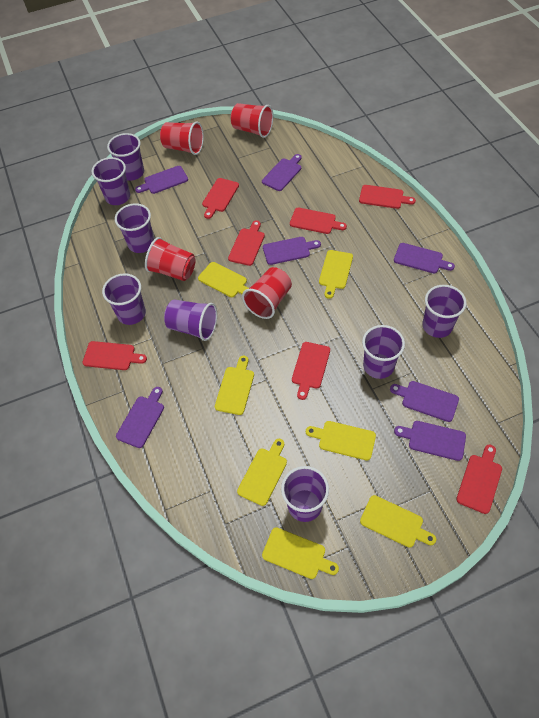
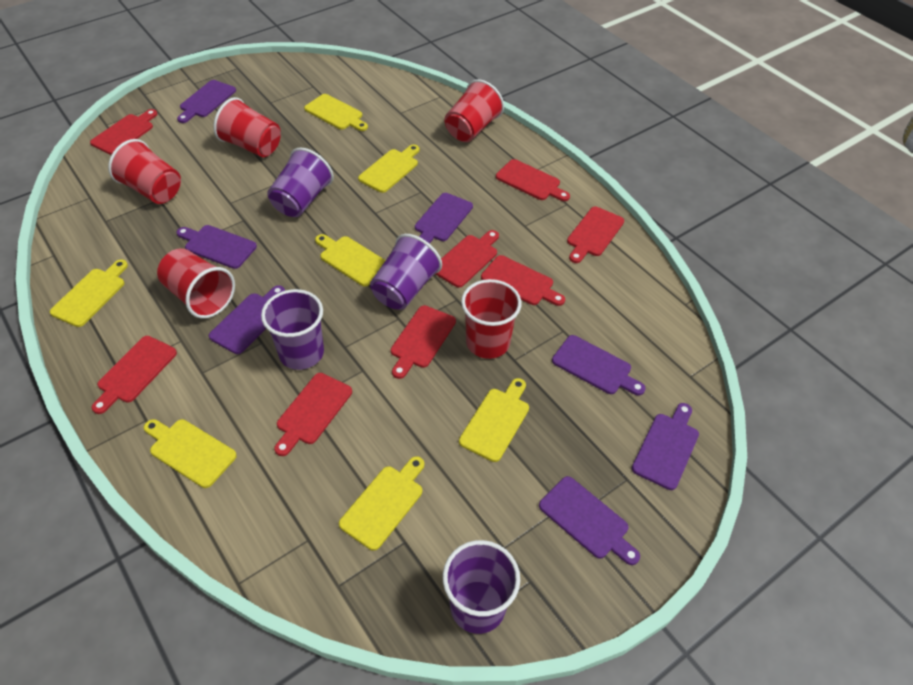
purple cup: [91,157,130,205] [102,273,146,325] [107,133,144,181] [115,203,154,253] [164,300,217,341] [281,466,329,522] [362,325,405,379] [422,285,466,338] = 8 -> [261,289,324,370] [267,147,334,217] [370,234,442,310] [443,540,520,634] = 4
red cup: [145,237,196,281] [160,122,204,155] [231,103,273,138] [242,267,292,319] = 4 -> [108,139,181,204] [157,248,235,318] [213,97,281,157] [444,79,504,142] [461,279,522,359] = 5
red cutting board: [82,341,147,370] [202,178,239,219] [228,220,265,266] [290,208,347,234] [292,342,330,400] [359,185,416,209] [456,444,502,514] = 7 -> [90,109,157,155] [92,336,177,414] [274,373,352,456] [391,305,456,379] [435,230,499,288] [481,255,565,306] [496,159,570,201] [567,207,624,263] = 8

